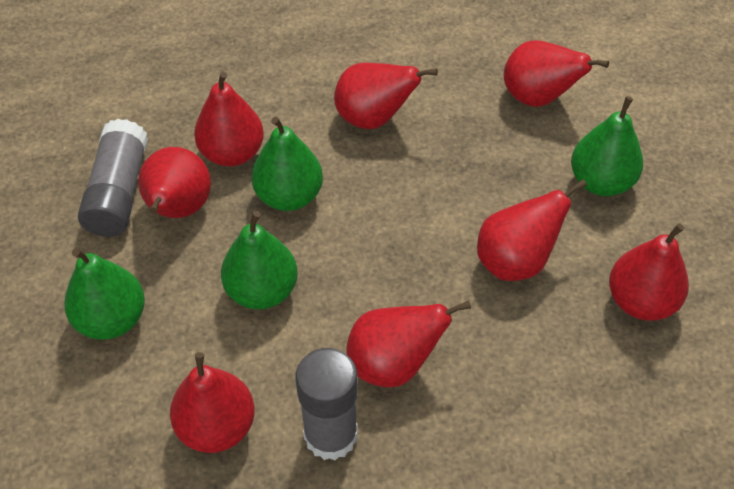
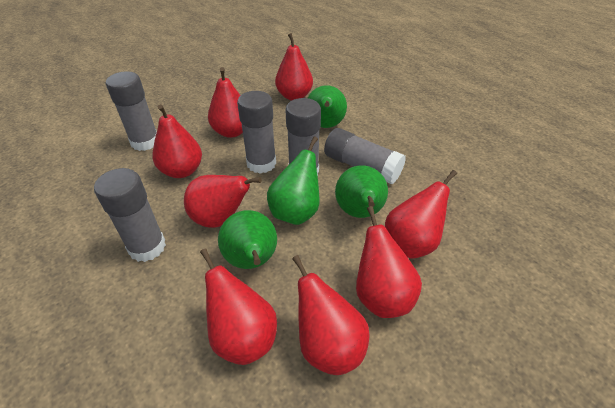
grey glue stick: [78,119,148,237] [296,348,358,460] = 2 -> [94,168,166,262] [106,71,157,151] [237,91,276,174] [285,98,321,176] [324,128,406,184] = 5

